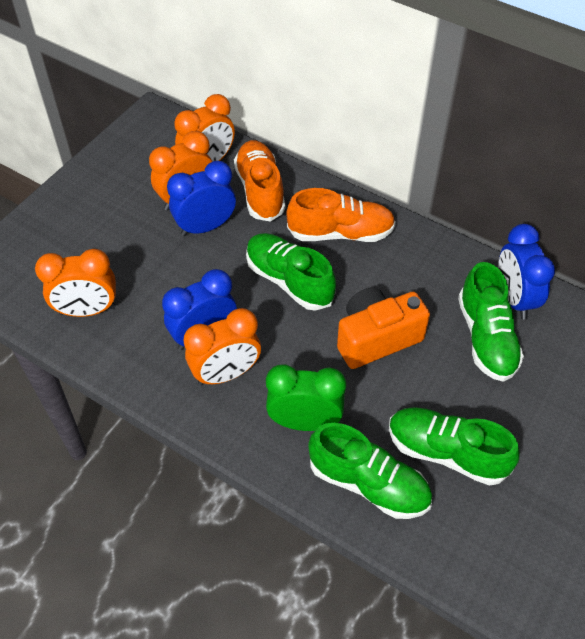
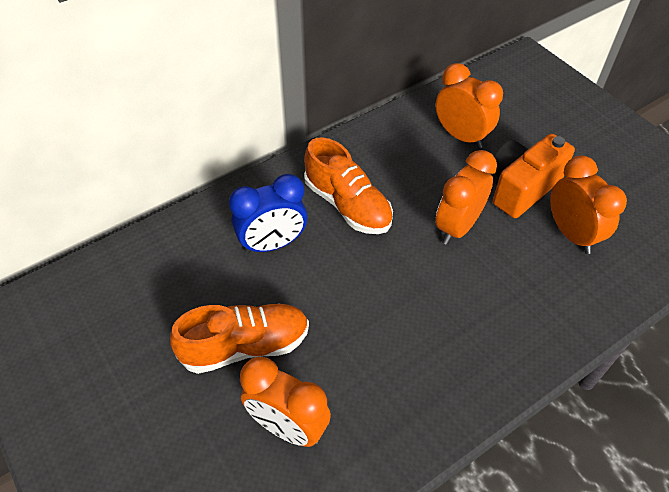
blue clock: [162,269,237,350] [167,161,236,236] [498,224,555,320] = 3 -> [229,174,307,254] = 1
green clock: [266,364,346,431] = 1 -> none = 0
green shoe: [246,233,336,311] [308,423,432,519] [389,407,520,486] [458,262,524,382] = 4 -> none = 0

